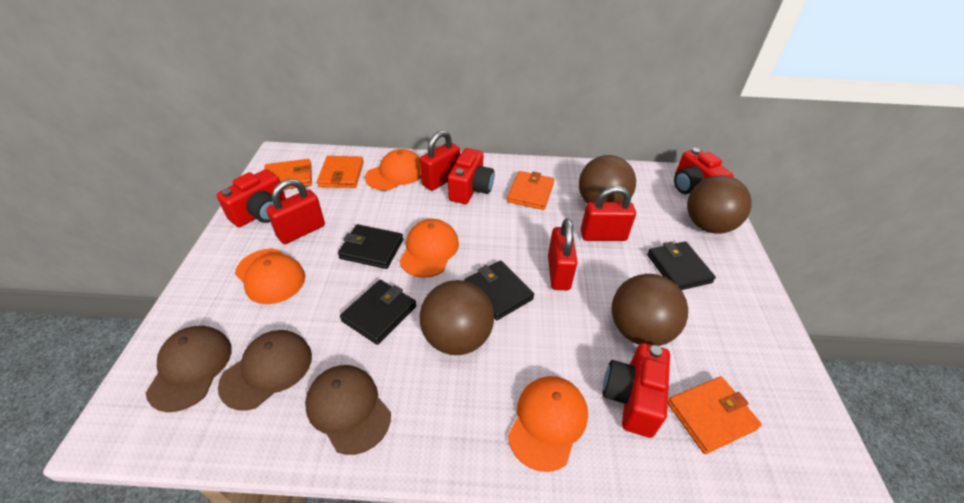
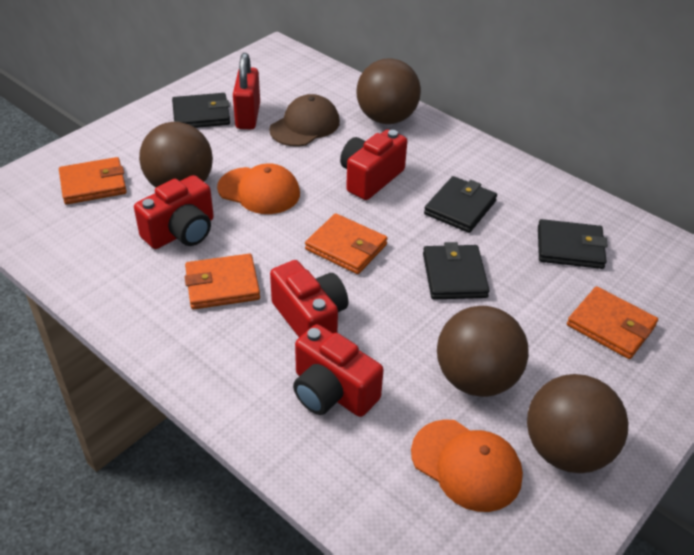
brown cap: [146,326,232,412] [218,330,312,411] [305,365,391,455] = 3 -> [269,94,340,147] = 1
orange cap: [235,249,305,304] [365,149,421,191] [399,219,459,278] [508,376,588,472] = 4 -> [217,163,300,214] [411,419,523,512] = 2
red padlock: [266,179,325,244] [420,130,460,191] [548,218,578,290] [581,186,636,241] = 4 -> [233,53,260,129] = 1

